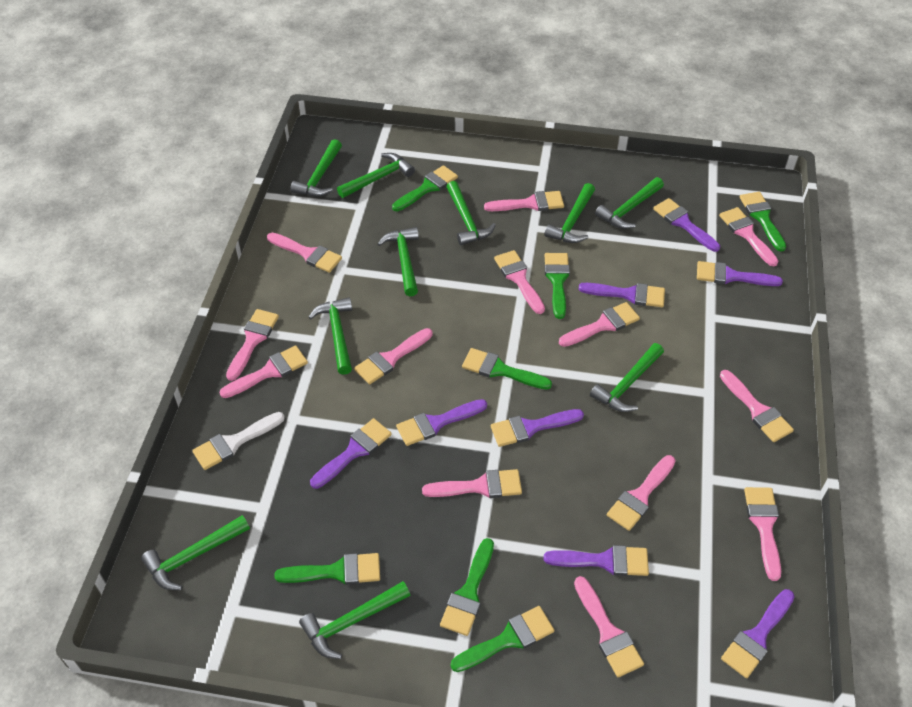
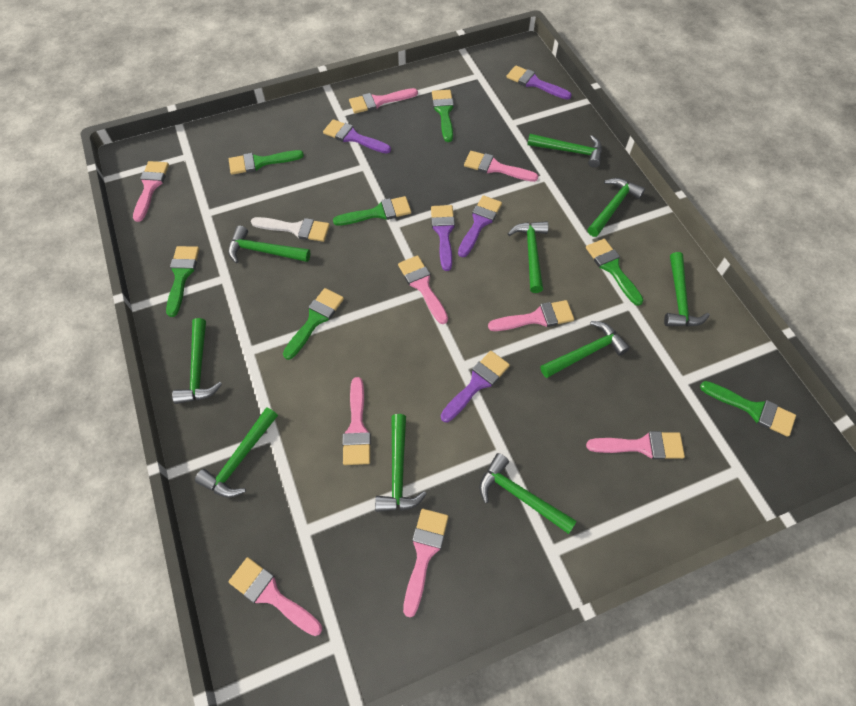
pink brush: [219,345,308,398] [226,309,279,381] [267,233,342,273] [354,328,432,384] [422,469,522,498] [484,191,564,211] [494,250,545,314] [559,302,640,347] [574,576,644,677] [607,455,676,531] [719,207,778,266] [720,370,794,442] [744,487,781,581] = 13 -> [133,161,169,222] [228,557,322,636] [342,377,371,465] [349,88,418,113] [398,255,448,324] [403,509,448,618] [464,151,538,182] [488,300,574,331] [586,431,685,459] = 9
purple brush: [310,418,392,489] [396,399,487,446] [491,409,584,447] [544,545,649,576] [578,283,665,307] [653,198,720,252] [697,261,783,286] [721,589,795,678] = 8 -> [323,119,391,154] [431,205,455,271] [441,351,510,422] [458,195,502,257] [506,65,572,100] = 5

